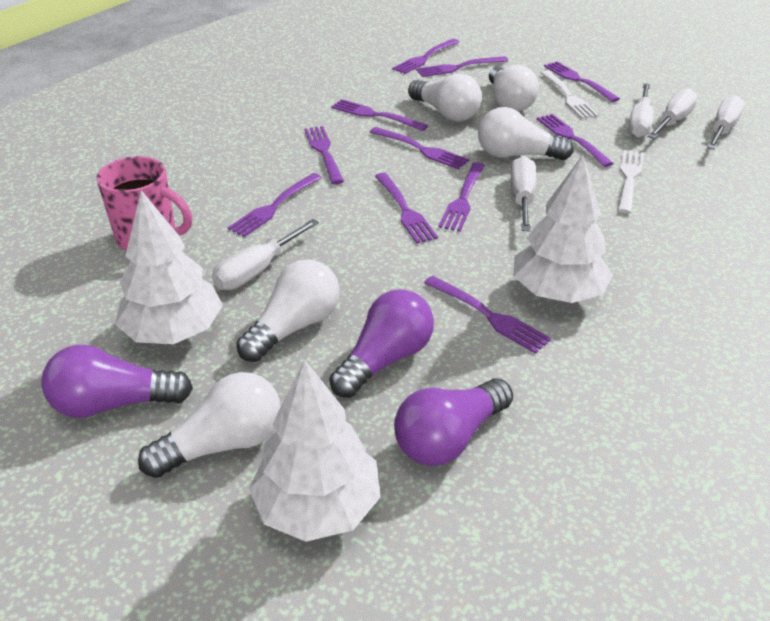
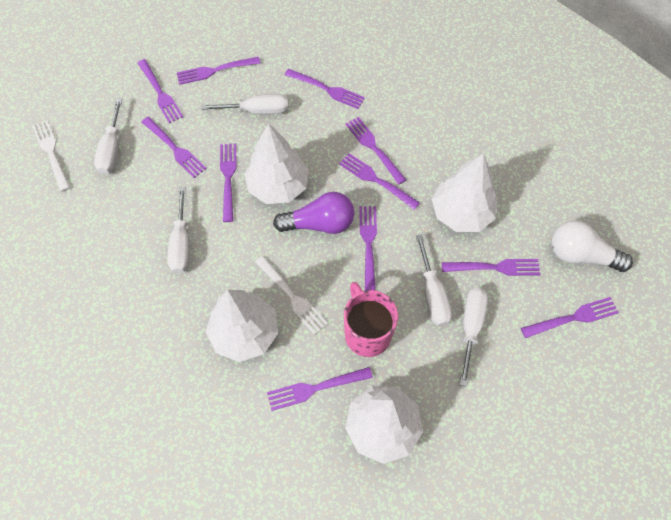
purple light bulb: [41,345,193,418] [329,289,434,398] [394,378,513,466] = 3 -> [273,192,354,234] = 1
white light bulb: [138,372,281,478] [236,259,340,362] [408,73,482,121] [478,107,574,160] [489,65,539,111] = 5 -> [551,221,633,272] = 1
white tree: [115,190,223,344] [249,359,380,542] [513,155,613,303] = 3 -> [206,290,278,362] [244,123,309,204] [345,386,423,464] [432,153,497,232] = 4

